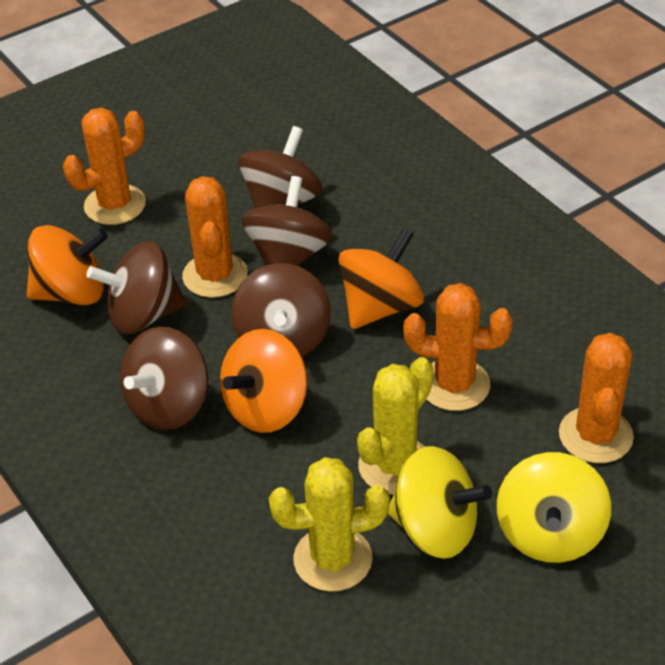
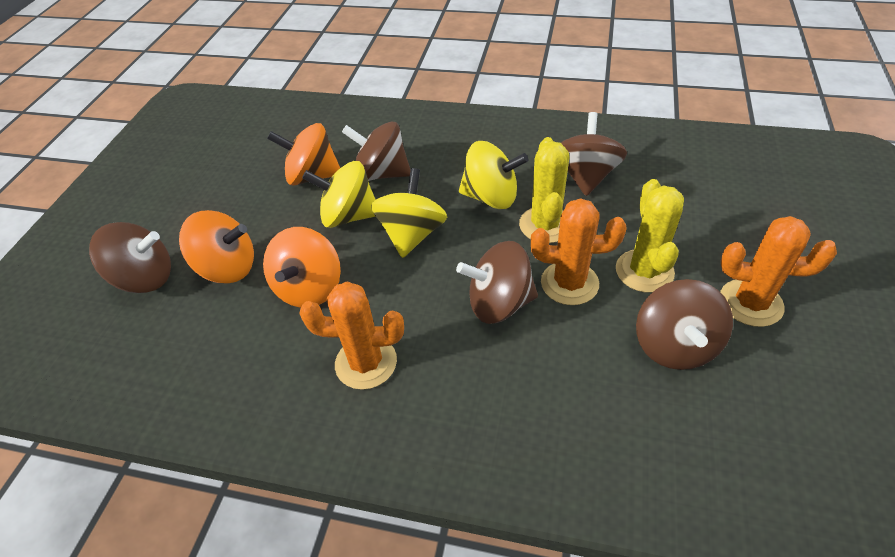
orange cactus: [63,108,146,225] [182,176,248,298] [403,283,513,411] [559,333,634,463] = 4 -> [299,282,404,390] [531,198,627,305] [720,216,837,327] = 3
yellow spinning top: [388,446,492,559] [497,452,611,563] = 2 -> [302,161,376,228] [371,168,447,258] [459,141,528,209] = 3

